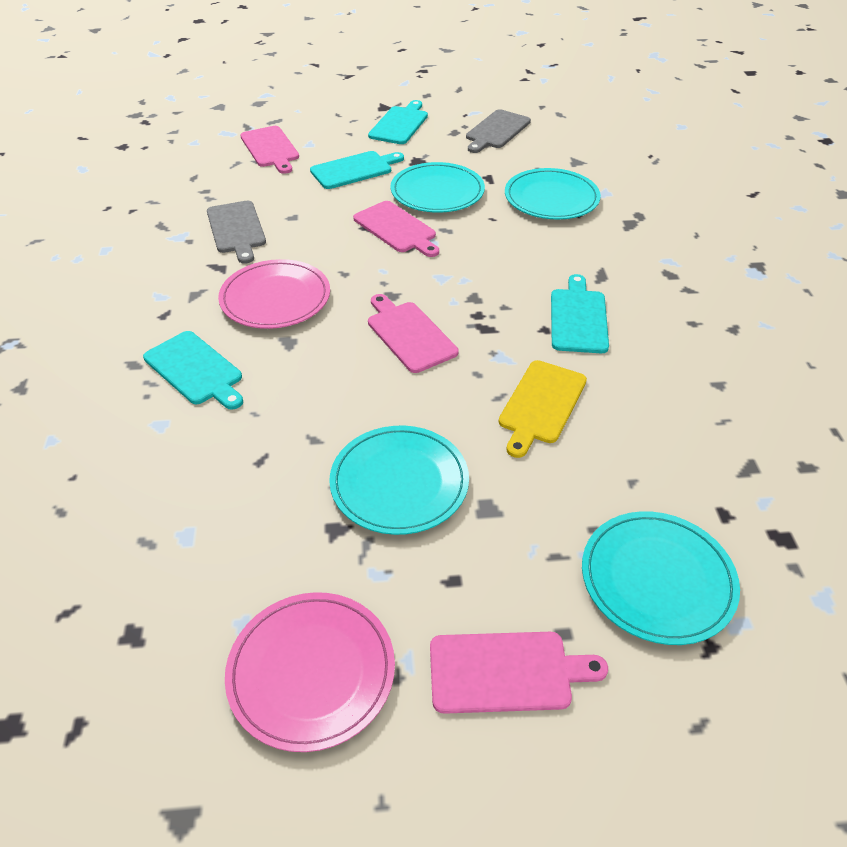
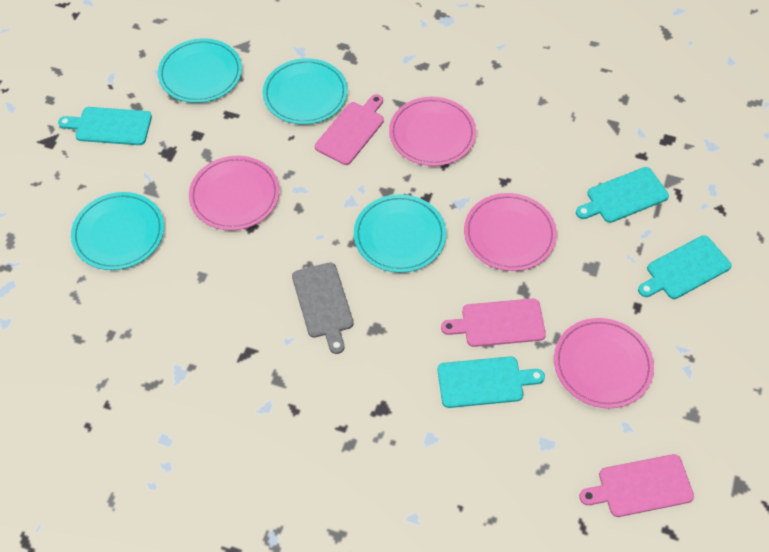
grey cutting board: [207,201,266,264] [466,109,531,153] = 2 -> [292,262,354,354] = 1
pink cutting board: [240,126,299,174] [353,201,439,257] [368,294,459,373] [430,632,608,714] = 4 -> [315,94,384,165] [441,299,546,347] [579,454,694,517] = 3
pink plate: [218,259,330,329] [225,592,395,752] = 2 -> [189,156,280,230] [389,97,476,166] [464,193,557,271] [554,318,654,408] = 4
yellow cutting board: [499,360,587,458] = 1 -> none = 0

